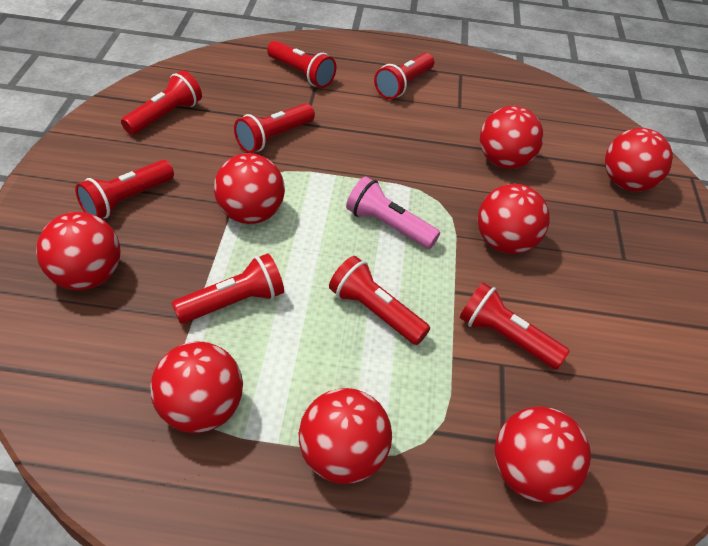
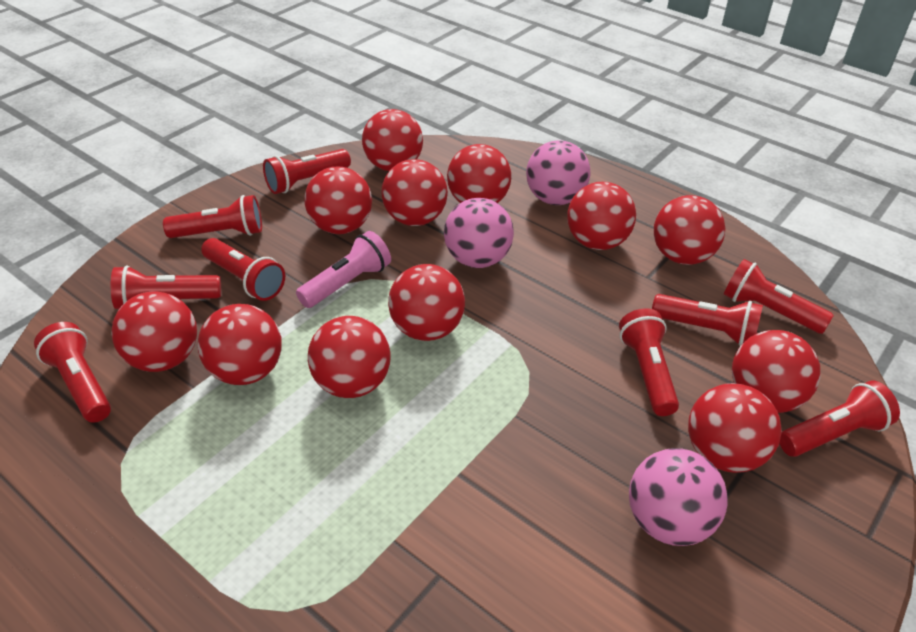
pink ball: none = 0 -> [444,198,514,268] [526,141,590,205] [629,448,728,546] = 3
red ball: [36,212,120,290] [150,342,243,433] [214,153,285,224] [299,388,392,484] [478,184,550,254] [480,106,543,169] [494,407,591,503] [605,128,673,192] = 8 -> [111,292,197,372] [198,304,282,385] [304,167,372,234] [308,316,391,398] [362,109,423,171] [381,159,448,226] [388,264,465,341] [447,144,511,203] [568,182,636,250] [654,195,725,265] [688,383,782,473] [732,330,820,413] = 12
red flashlight: [75,160,174,218] [121,70,202,135] [172,253,284,324] [234,103,315,153] [267,41,336,88] [329,256,430,345] [374,53,434,99] [460,282,570,370] = 8 -> [34,322,111,423] [111,266,221,309] [163,195,262,238] [201,238,285,301] [263,149,351,194] [619,308,679,416] [652,294,763,346] [724,259,834,334] [779,380,900,457] = 9

